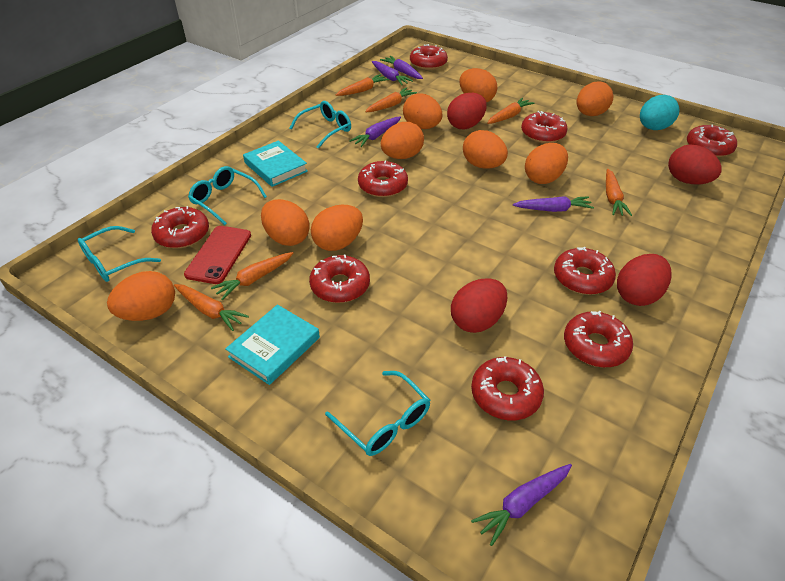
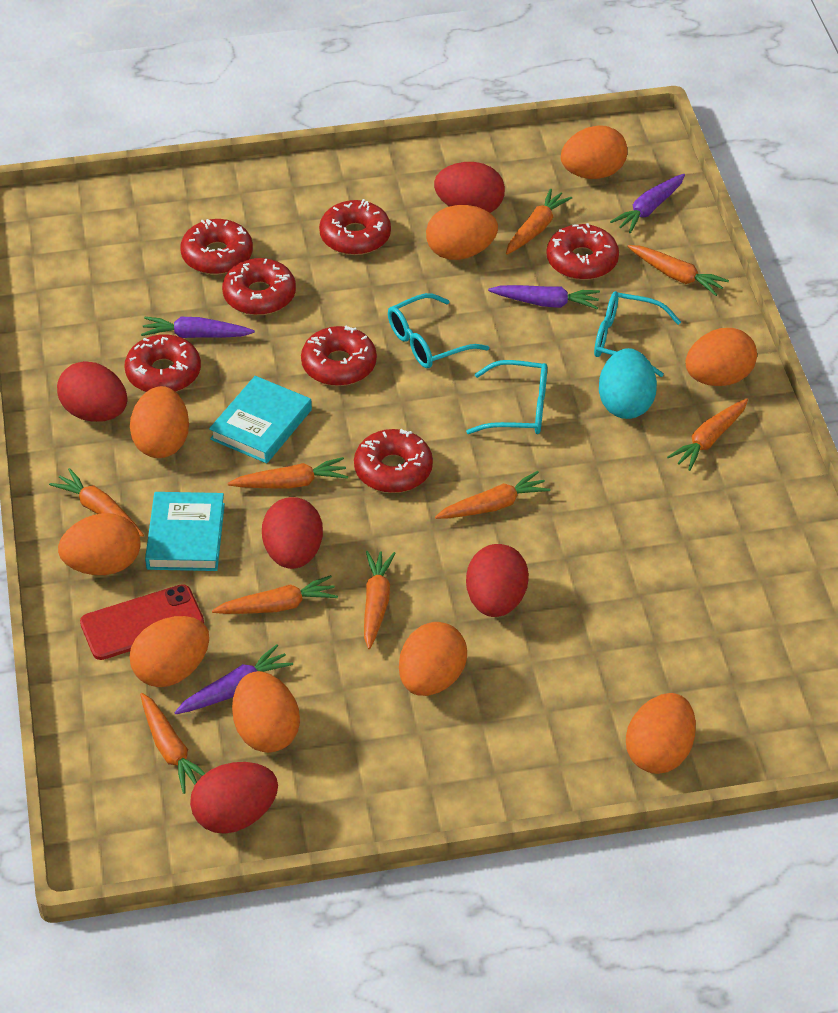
orange carrot: [174,284,249,331] [211,252,293,300] [336,74,389,96] [365,87,417,112] [487,97,534,124] [606,169,632,216] = 6 -> [49,468,144,537] [140,693,206,794] [212,575,338,614] [227,457,348,489] [364,551,396,649] [435,471,551,519] [506,188,572,255] [628,245,729,296] [667,398,748,471] = 9
purple carrot: [349,116,401,147] [372,61,413,85] [380,56,423,79] [471,464,572,546] [513,196,594,212] = 5 -> [141,317,255,338] [174,644,293,714] [488,285,600,309] [610,174,685,233] = 4
red donut: [151,206,209,249] [309,254,370,303] [358,161,408,197] [410,44,448,70] [471,356,544,420] [521,111,568,143] [554,246,616,295] [564,311,633,367] [687,124,737,157] = 9 -> [124,334,201,392] [180,219,253,275] [222,258,296,315] [301,326,377,386] [319,199,391,255] [354,429,433,493] [546,223,619,280] = 7
red egg: [447,93,487,129] [451,278,507,333] [617,254,672,306] [668,145,722,184] = 4 -> [57,361,127,422] [190,762,278,834] [262,497,323,569] [434,162,505,213] [466,544,529,617] = 5
turquoise glasses: [78,226,161,282] [188,166,267,225] [290,101,351,149] [325,371,430,456] = 4 -> [388,293,489,368] [466,360,547,434] [594,291,681,377] = 3

